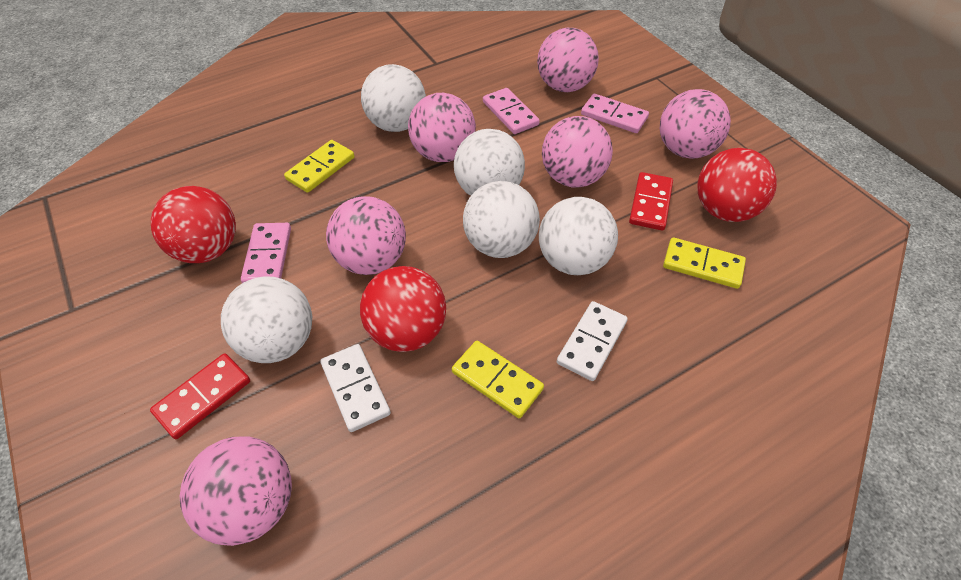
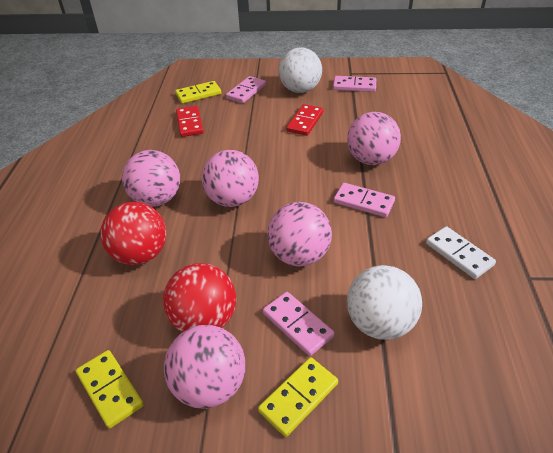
pink ball: [180,436,292,546] [326,196,406,275] [408,93,476,162] [537,28,599,92] [542,116,613,188] [660,89,731,159] = 6 -> [122,150,180,207] [164,325,245,409] [201,150,259,207] [267,202,332,266] [347,112,401,165] = 5
pink domino: [241,223,291,283] [483,88,540,134] [581,94,649,133] = 3 -> [226,76,266,103] [263,292,334,356] [333,76,376,92] [334,183,395,217] = 4
red ball: [151,186,236,263] [360,266,446,352] [697,148,777,222] = 3 -> [101,202,166,265] [163,263,236,332] = 2
white ball: [221,276,312,363] [361,64,426,132] [454,129,525,196] [463,181,540,258] [539,197,618,275] = 5 -> [279,47,322,93] [347,265,422,340] = 2
white domino: [320,344,391,432] [557,301,628,381] = 2 -> [426,226,496,279] = 1

